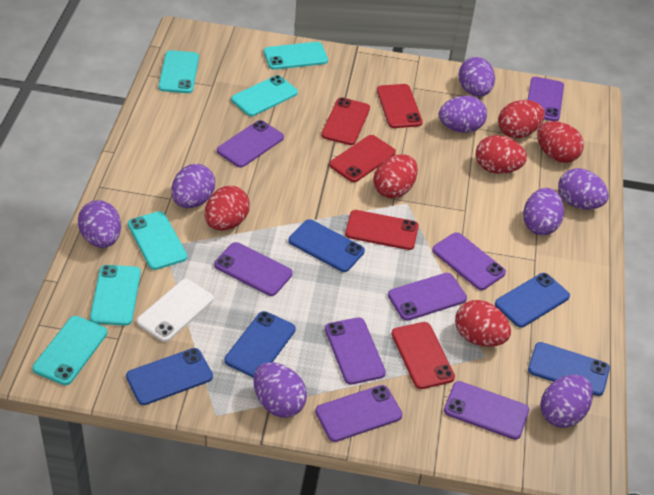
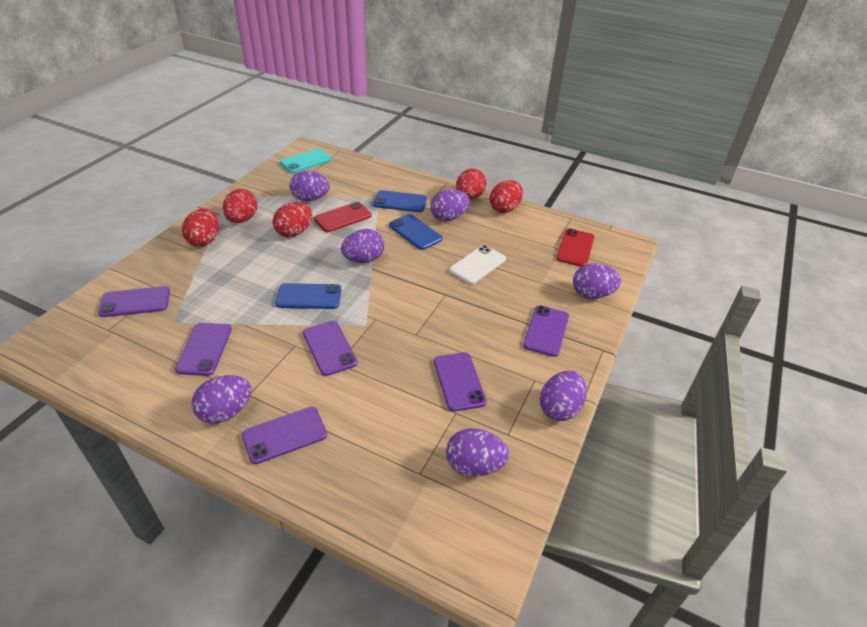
blue phone: [126,348,213,405] [225,311,296,378] [288,219,365,272] [495,273,570,328] [528,342,610,396] = 5 -> [276,283,341,309] [373,190,427,212] [389,214,443,250] = 3
purple egg: [78,200,121,248] [171,164,215,208] [253,362,307,418] [439,96,487,132] [459,57,495,97] [523,188,564,235] [540,375,593,428] [558,168,609,210] = 8 -> [192,375,251,424] [290,171,330,201] [341,229,384,263] [430,189,469,221] [446,428,509,477] [540,371,587,421] [573,263,621,298] = 7
purple phone: [214,242,293,296] [217,120,284,168] [315,385,402,442] [325,317,386,385] [388,273,467,321] [432,232,506,290] [444,381,529,440] [528,77,564,121] = 8 -> [98,286,170,317] [175,323,232,376] [242,407,327,464] [303,321,358,376] [434,352,487,412] [523,305,569,357] = 6
red egg: [204,186,250,230] [373,154,418,199] [455,300,511,347] [476,135,527,174] [498,100,545,138] [537,121,584,163] = 6 -> [182,209,219,247] [223,189,257,223] [273,202,312,237] [456,168,487,200] [489,180,523,213] = 5
red phone: [321,97,370,145] [329,135,396,182] [345,210,419,250] [377,84,423,128] [391,322,455,389] = 5 -> [314,202,372,232] [556,228,594,267] = 2
turquoise phone: [32,316,107,385] [90,265,141,326] [128,211,187,270] [158,50,199,93] [231,75,298,116] [264,42,328,70] = 6 -> [280,148,332,173] = 1

